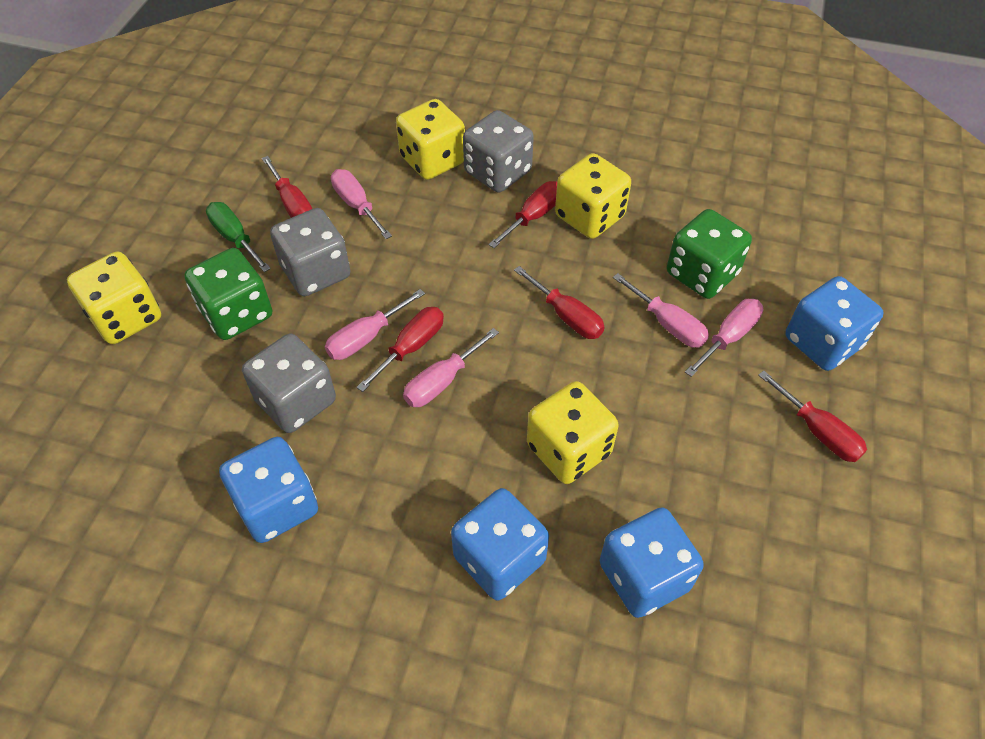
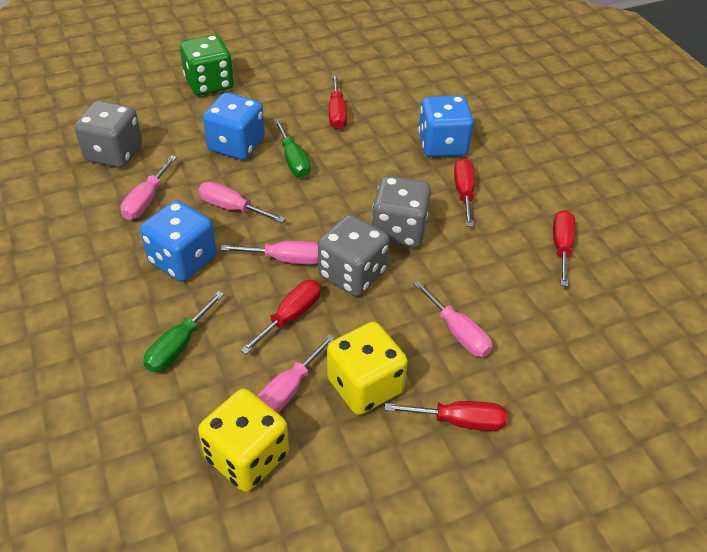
blue dice: [219,437,318,543] [451,488,549,601] [600,507,704,618] [785,276,884,371] = 4 -> [140,200,217,282] [203,92,265,160] [418,95,474,157] = 3
green dice: [184,248,272,340] [667,209,752,299] = 2 -> [180,35,234,96] = 1
green screwdriver: [206,202,271,272] = 1 -> [143,291,224,372] [274,119,310,178] = 2
yellow dice: [67,251,161,344] [396,99,465,180] [527,381,619,484] [555,153,631,239] = 4 -> [198,389,289,492] [327,322,408,415] = 2

